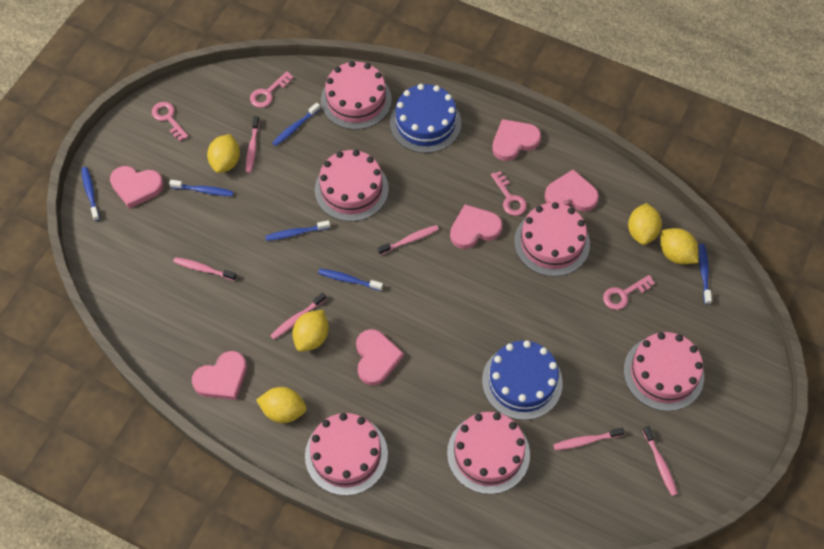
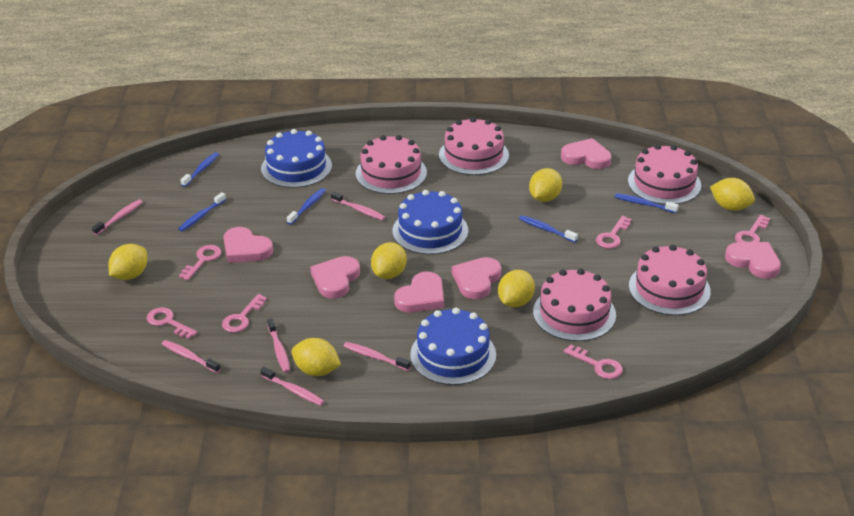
blue cake: [390,84,461,153] [482,340,563,420] = 2 -> [261,129,332,188] [393,190,468,255] [410,308,496,385] = 3
blue toothbrush: [82,167,100,221] [169,180,234,196] [265,220,330,241] [272,103,320,146] [318,269,383,291] [699,244,712,304] = 6 -> [178,192,226,231] [180,152,219,187] [287,188,326,225] [519,215,578,243] [615,193,679,213] = 5
pink cake: [305,413,388,496] [315,150,389,222] [321,61,392,130] [447,412,530,494] [514,202,590,277] [624,332,704,411] = 6 -> [356,135,427,194] [439,117,509,175] [533,268,616,341] [628,144,701,204] [629,245,711,315] = 5
pink key: [152,102,189,141] [250,71,293,108] [491,171,527,216] [603,275,655,310] = 4 -> [147,307,197,339] [179,245,221,280] [222,294,267,333] [563,345,623,379] [596,216,632,249] [735,215,770,242] = 6
yellow lemon: [207,134,240,173] [256,387,307,423] [292,310,329,352] [628,203,662,245] [660,228,698,264] = 5 -> [108,244,147,280] [291,338,341,376] [371,242,407,279] [498,270,535,307] [529,168,562,202] [710,178,755,211] = 6

